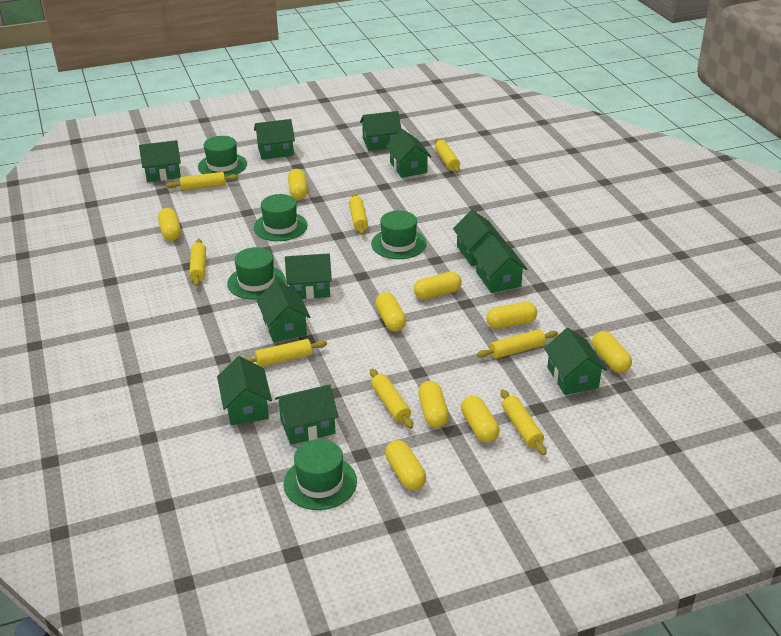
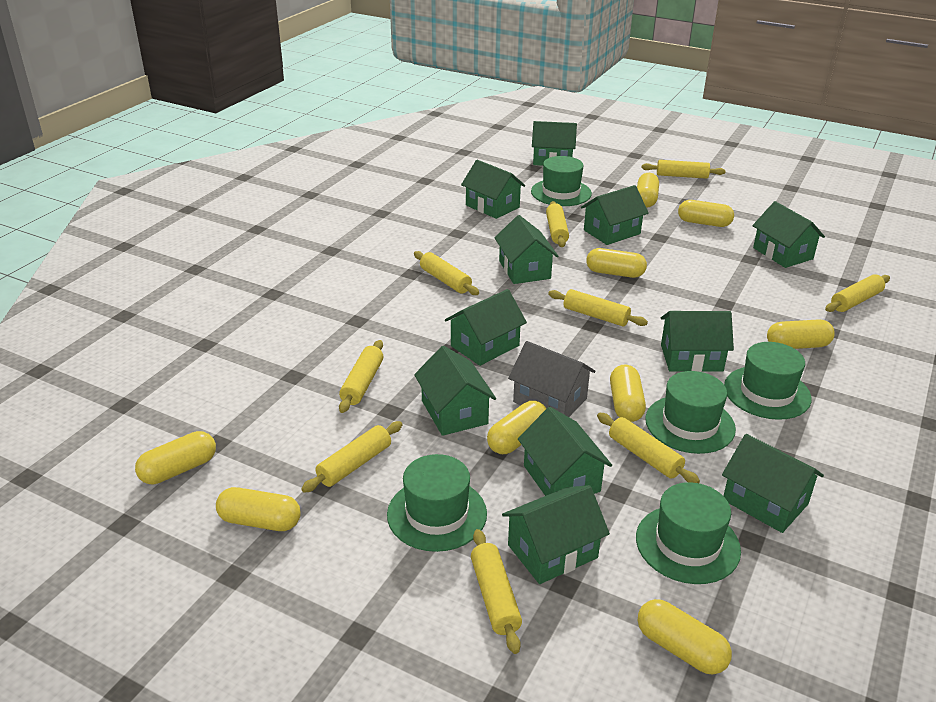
grey house: none = 0 -> [508,341,596,417] = 1
yellow rolling pin: [166,172,238,191] [189,239,206,286] [245,339,327,367] [349,193,368,235] [370,369,413,429] [435,138,460,173] [477,329,558,359] [500,389,546,455] = 8 -> [301,421,403,493] [339,340,384,413] [414,251,479,295] [471,529,522,654] [546,201,569,247] [548,289,648,326] [597,413,700,483] [641,160,725,179] [825,274,890,312] = 9

